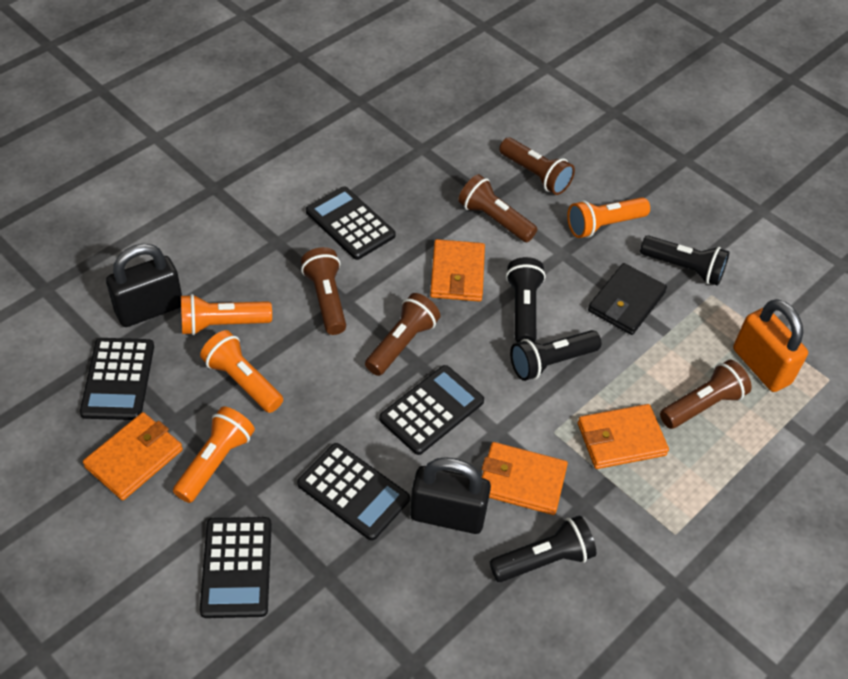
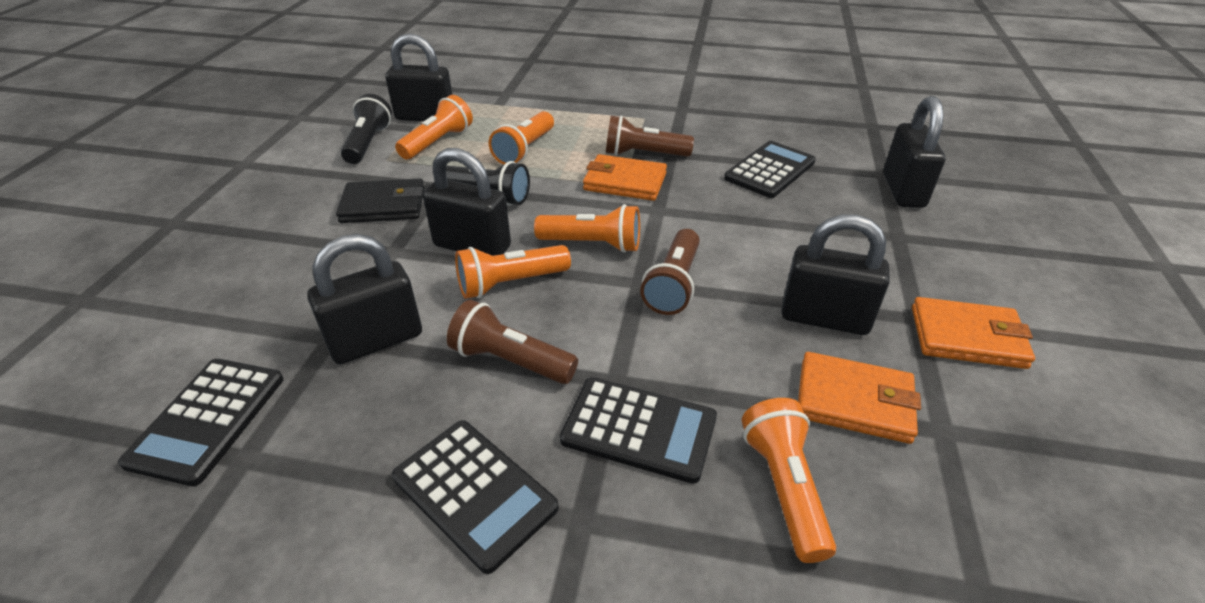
black calculator: [80,338,154,420] [200,517,272,618] [297,443,410,541] [306,186,396,260] [379,365,484,455] = 5 -> [118,359,284,486] [392,420,559,574] [560,377,717,484] [724,141,816,198] = 4
black flashlight: [490,515,596,582] [506,257,546,343] [510,330,601,381] [640,235,729,286] = 4 -> [341,94,392,164] [446,161,530,205] = 2
black padlock: [106,244,182,327] [410,457,491,534] = 2 -> [307,234,422,364] [385,33,452,121] [423,148,511,256] [782,215,890,335] [883,96,946,208] = 5
brown flashlight: [301,247,346,335] [365,293,441,376] [458,174,537,242] [499,138,575,195] [660,360,752,429] = 5 -> [447,300,578,384] [606,115,694,157] [640,229,700,315] = 3
orange flashlight: [173,406,255,503] [181,294,272,335] [200,330,283,413] [567,197,650,238] = 4 -> [395,95,473,159] [455,245,571,299] [489,111,554,165] [534,204,640,253] [742,398,836,563] = 5
orange padlock: [733,299,808,392] = 1 -> none = 0
orange wallet: [83,412,183,500] [430,239,485,302] [481,442,568,515] [578,404,669,469] = 4 -> [583,154,667,201] [798,352,921,444] [912,297,1035,369] = 3

